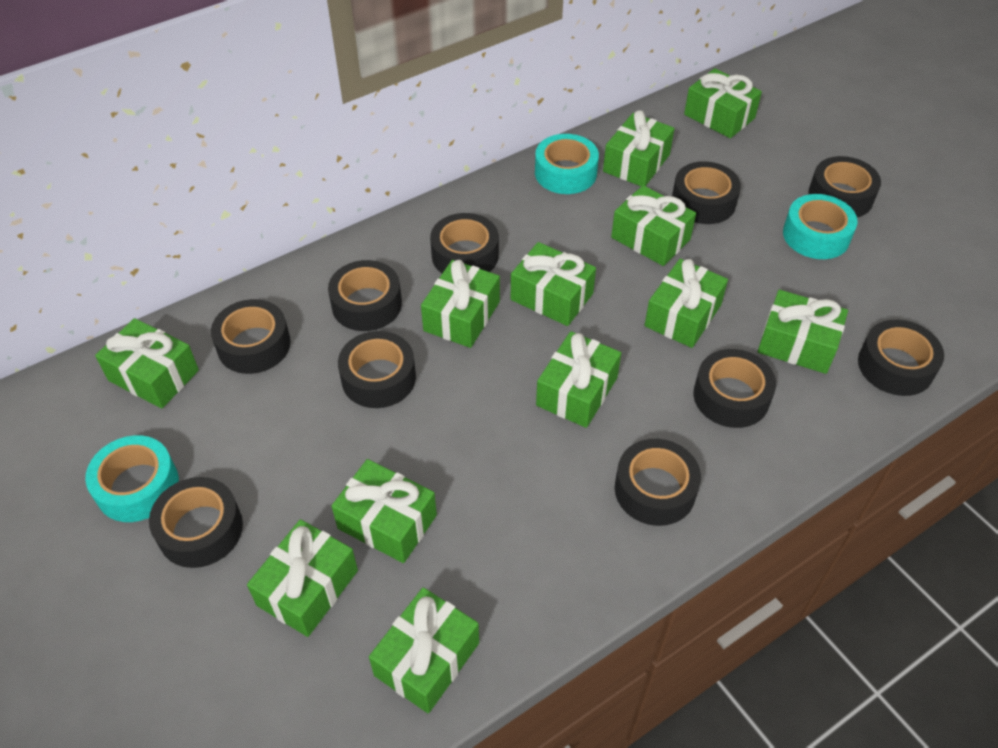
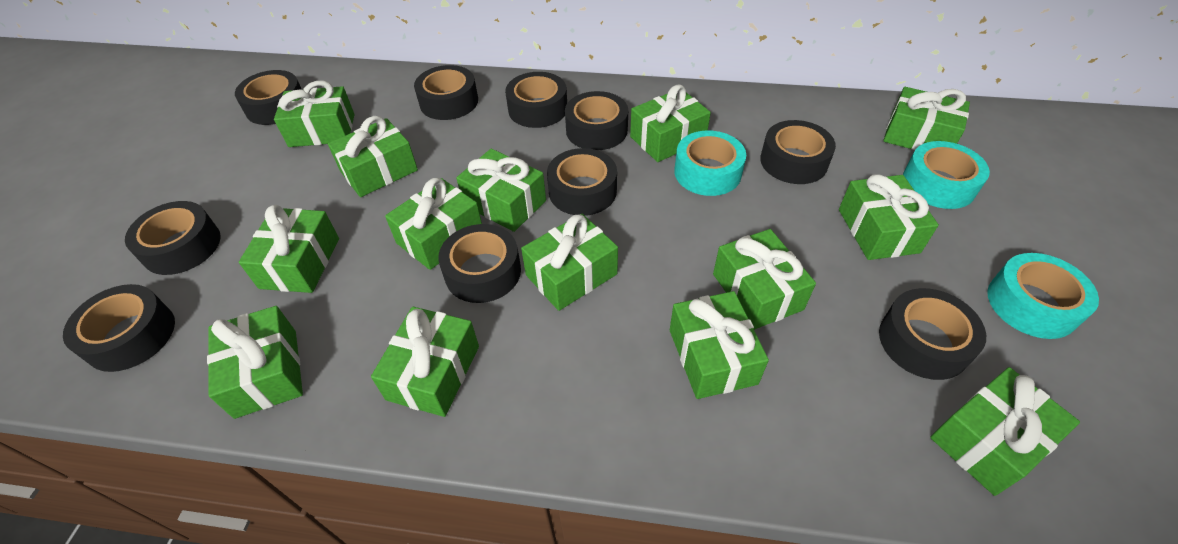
green gift: [95,318,199,408] [247,519,358,637] [332,459,437,563] [369,587,479,713] [421,260,500,348] [511,242,596,326] [536,331,621,428] [603,110,674,186] [611,185,696,266] [645,259,728,348] [684,68,762,138] [758,290,848,374] = 12 -> [207,306,303,419] [239,205,339,293] [274,80,354,147] [328,116,418,197] [371,307,479,417] [385,178,482,270] [456,149,546,232] [521,214,618,311] [630,84,711,162] [670,291,769,399] [713,229,816,330] [839,174,939,260] [883,87,970,150] [930,367,1080,496] = 14

